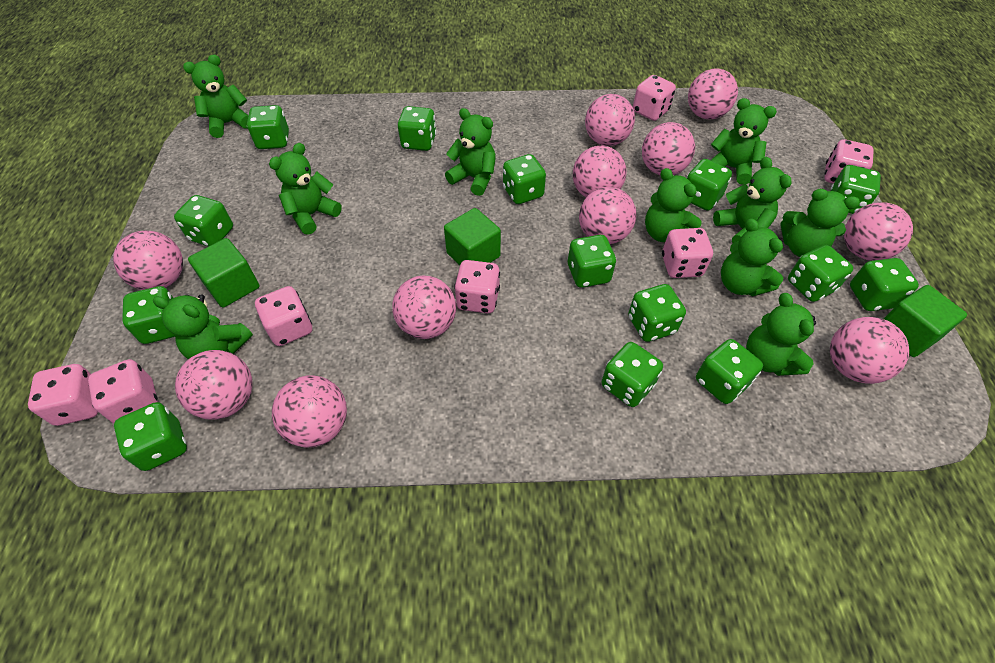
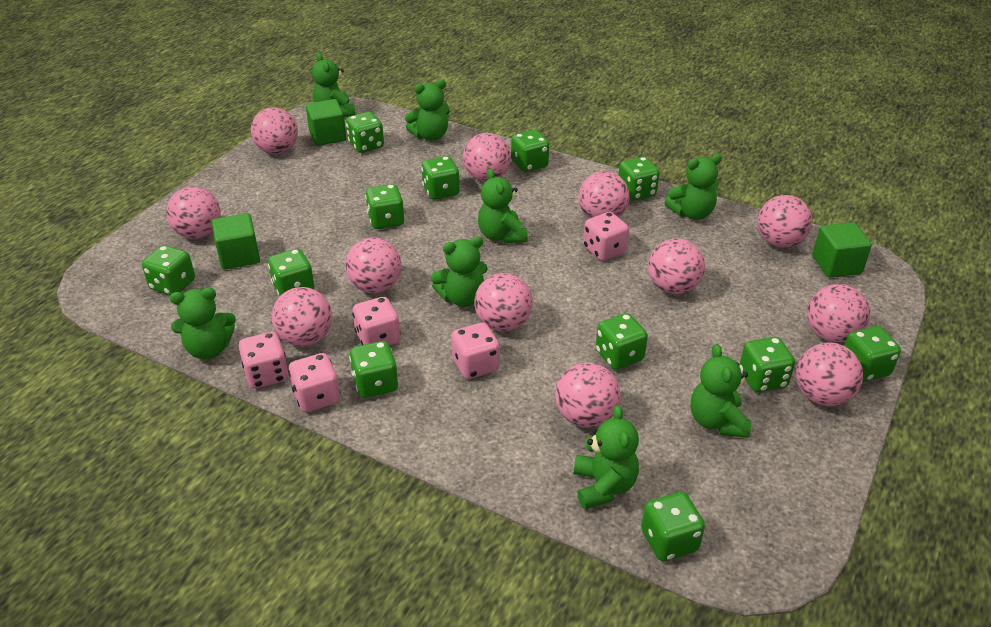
green dice: [114,402,187,471] [122,286,175,344] [174,195,233,247] [247,105,289,149] [398,106,436,151] [503,154,546,204] [568,235,616,288] [601,342,663,407] [628,284,686,342] [687,159,732,211] [696,339,763,404] [788,245,853,302] [831,165,881,214] [850,258,919,311] = 14 -> [142,245,195,295] [268,249,315,296] [346,112,384,153] [349,341,399,398] [365,184,405,229] [421,156,460,200] [511,130,549,172] [596,313,648,370] [618,157,660,201] [641,492,705,561] [739,337,795,392] [844,326,901,382] = 12
green teddy bear: [153,294,253,359] [183,55,249,138] [269,143,342,235] [445,108,496,196] [645,168,702,242] [711,98,777,185] [713,157,792,243] [721,218,783,296] [746,293,816,376] [780,189,860,257] = 10 -> [170,288,236,360] [312,53,356,117] [405,79,450,141] [431,236,488,307] [478,169,528,243] [574,405,639,509] [665,154,722,220] [690,344,751,438] = 8
pink ball: [113,231,183,290] [175,350,252,420] [272,375,347,448] [392,276,456,339] [573,146,626,197] [579,187,636,244] [585,94,635,146] [642,122,695,176] [688,68,738,119] [830,317,909,384] [844,202,913,261] = 11 -> [166,187,221,239] [251,107,298,154] [272,287,332,346] [345,237,402,293] [463,133,511,182] [474,273,533,331] [555,362,620,428] [578,171,630,218] [648,238,705,294] [757,195,812,248] [796,343,863,406] [807,284,870,343] = 12
pink dice: [28,364,98,426] [88,359,158,423] [255,286,312,346] [454,260,500,313] [633,75,676,121] [662,228,713,278] [824,139,874,184] = 7 -> [238,332,289,389] [288,353,340,412] [352,297,401,346] [451,323,500,379] [583,212,629,261] = 5

